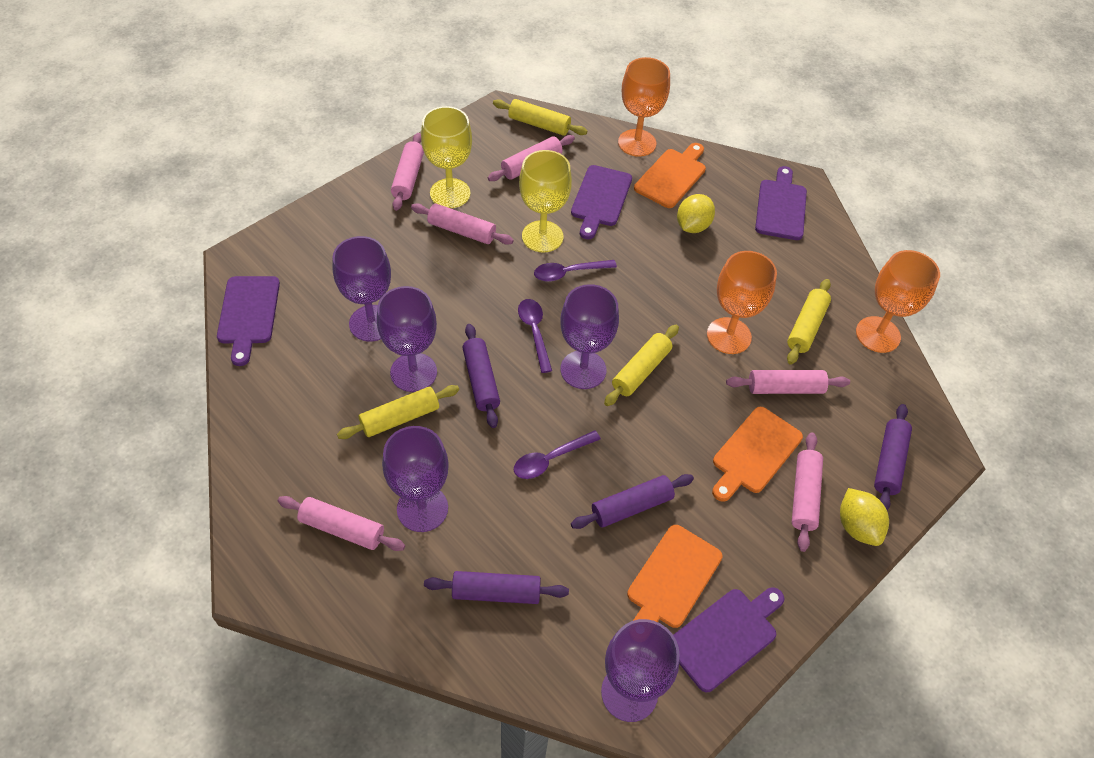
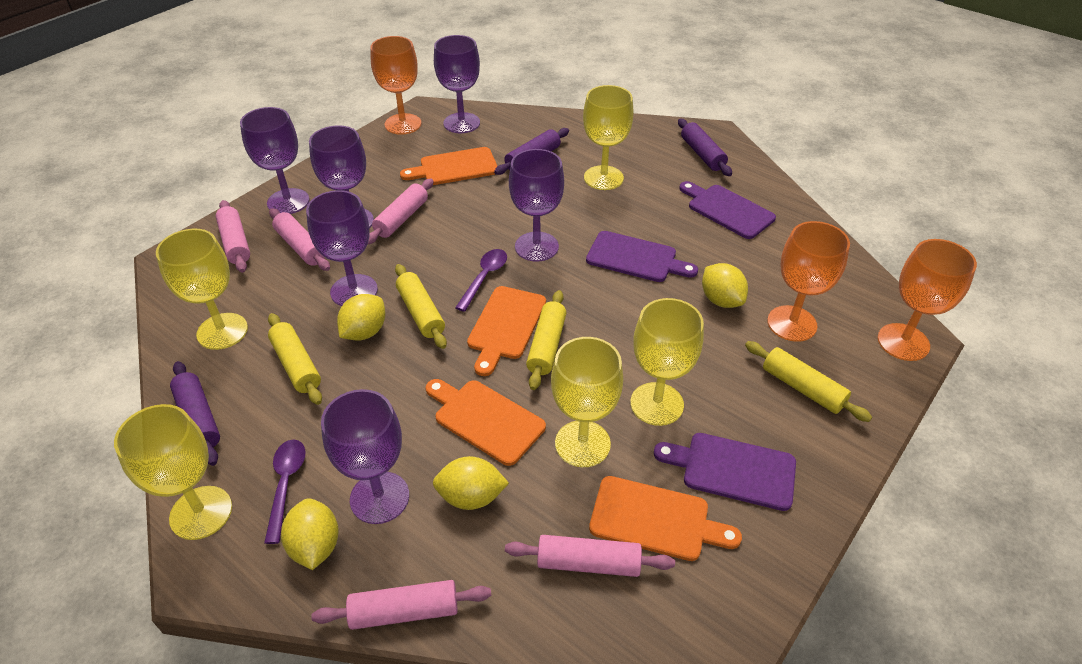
orange cutting board: [627,525,723,628] [634,143,706,208] [712,407,803,502] = 3 -> [400,147,497,185] [426,379,546,466] [467,286,546,376] [589,476,742,561] = 4
pink rolling pin: [278,496,405,551] [391,133,424,211] [411,203,514,245] [488,135,575,181] [726,370,850,394] [792,432,823,552] = 6 -> [216,200,250,273] [269,208,330,271] [311,580,491,630] [367,179,434,245] [505,535,675,577] = 5
purple cutting board: [217,276,280,366] [571,165,632,239] [673,587,784,692] [755,166,807,240] = 4 -> [586,231,698,282] [654,433,796,511] [679,181,776,239] = 3
purple goblet: [332,236,391,342] [377,286,437,392] [382,426,449,532] [561,284,619,389] [601,619,680,722] = 5 -> [240,107,309,214] [306,190,378,306] [309,125,374,228] [321,389,409,524] [434,35,480,133] [509,149,564,262] = 6
purple rolling pin: [424,571,569,604] [462,324,500,428] [571,474,694,529] [874,404,912,510] = 4 -> [170,361,220,466] [494,128,569,175] [678,119,732,176] = 3
purple spoon: [514,430,601,479] [518,299,552,373] [534,260,617,282] = 3 -> [264,440,306,544] [455,249,507,312] = 2
yellow goblet: [421,106,472,208] [519,150,572,253] = 2 -> [114,404,232,540] [156,229,248,350] [551,337,623,467] [583,85,634,190] [630,298,704,426] = 5
yellow lemon: [677,194,715,233] [840,488,889,546] = 2 -> [281,498,339,570] [337,294,385,341] [433,456,509,510] [702,263,748,308] = 4

